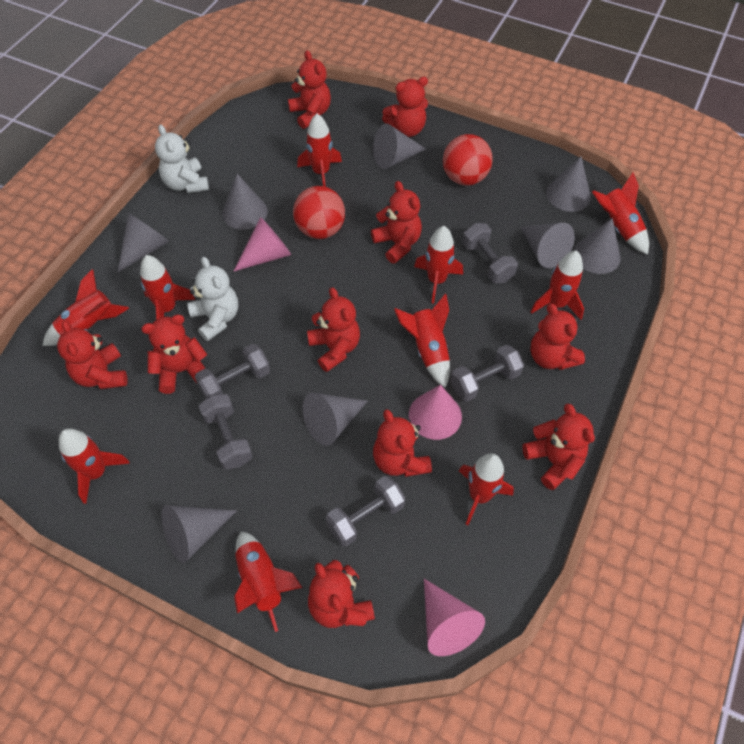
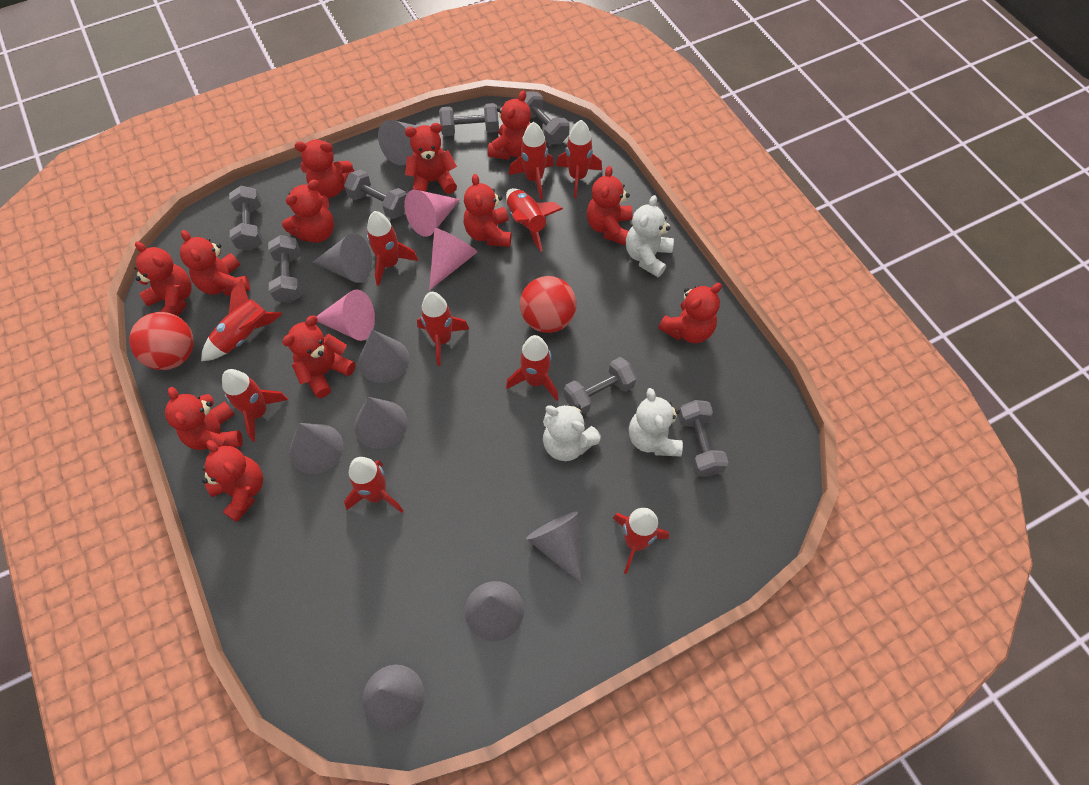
grey dumbbell: [195,344,270,398] [199,394,253,470] [326,476,405,547] [450,345,524,402] [462,223,518,283] = 5 -> [229,186,262,251] [268,235,302,303] [344,169,407,219] [439,103,499,136] [524,91,570,145] [564,357,637,414] [678,400,729,477] = 7
red teddy bear: [57,320,128,389] [141,314,207,394] [288,50,331,129] [307,287,360,372] [308,560,375,628] [371,181,422,264] [373,409,432,477] [382,77,428,137] [522,403,595,490] [530,303,585,370] = 10 -> [134,241,192,316] [165,387,243,450] [180,230,250,296] [202,440,263,522] [282,180,334,243] [282,315,355,398] [295,140,354,198] [405,123,457,194] [464,174,511,247] [488,91,531,160] [587,166,633,245] [658,283,722,343] = 12
white teddy bear: [155,124,209,193] [187,257,238,341] = 2 -> [543,404,601,461] [626,195,674,277] [629,388,683,457] = 3

